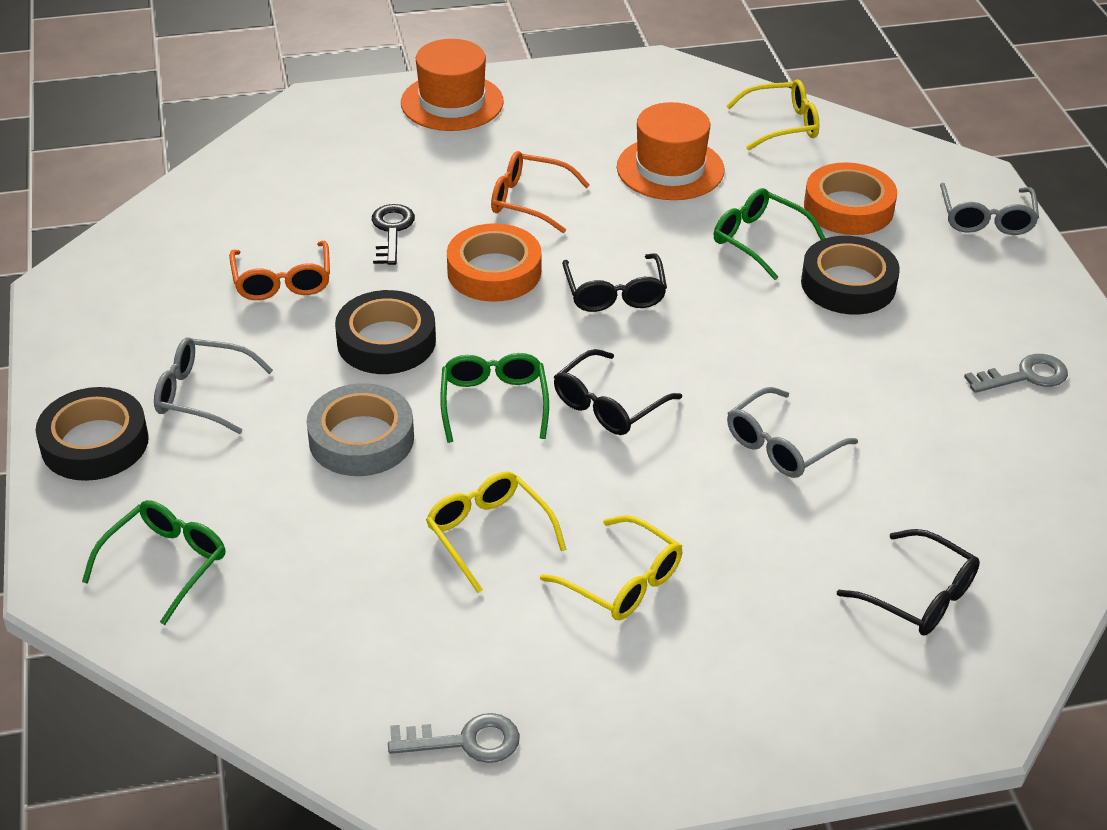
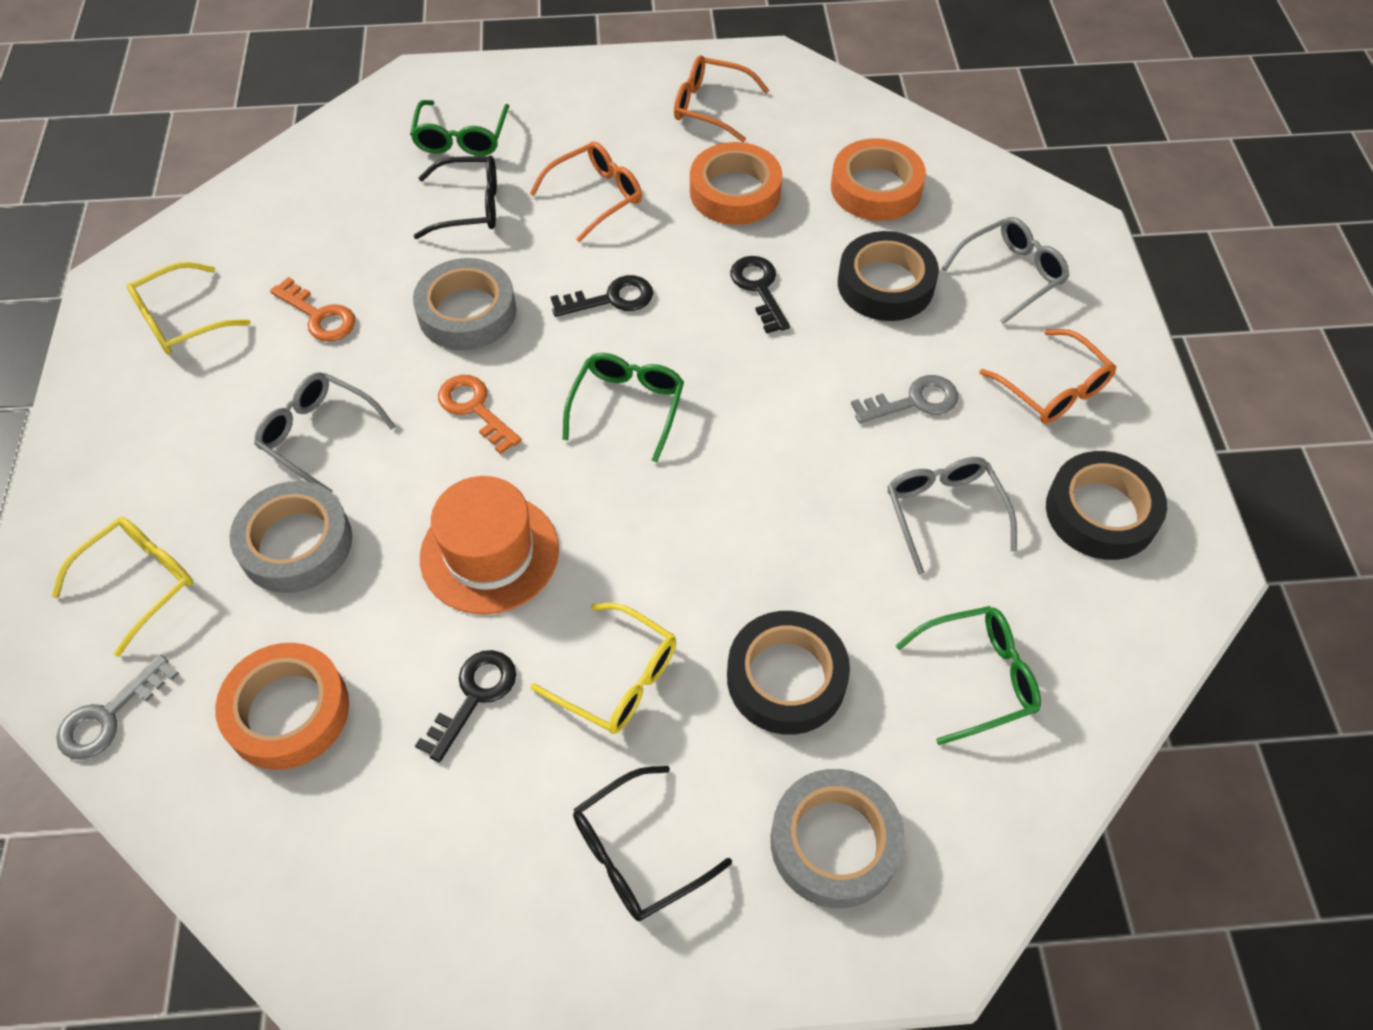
black glasses: [554,349,682,435] [562,253,667,312] [837,529,980,635] = 3 -> [414,155,497,239] [573,766,732,921] = 2
black key: [372,204,415,265] = 1 -> [415,650,516,763] [551,275,653,317] [730,256,790,334] = 3
grey tape: [306,383,414,476] = 1 -> [229,481,352,593] [413,258,516,350] [770,769,905,908] = 3
orange glasses: [229,241,330,300] [491,151,590,233] = 2 -> [529,142,642,242] [674,55,770,142] [979,329,1116,424] = 3
orange hat: [401,39,504,131] [617,102,724,200] = 2 -> [420,476,559,615] = 1
orange key: none = 0 -> [270,277,355,342] [438,375,522,454] = 2
orange tape: [447,223,542,302] [804,162,897,235] = 2 -> [215,643,349,770] [690,142,782,225] [831,138,926,221] = 3

